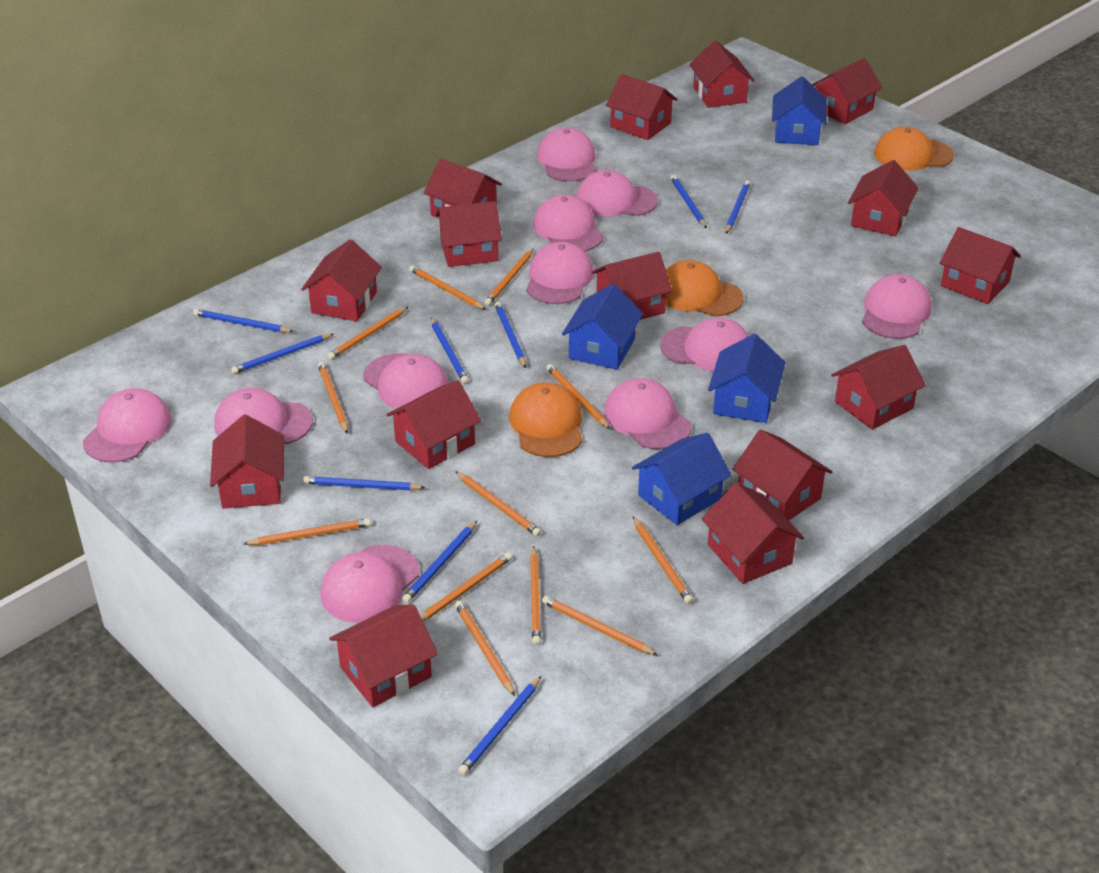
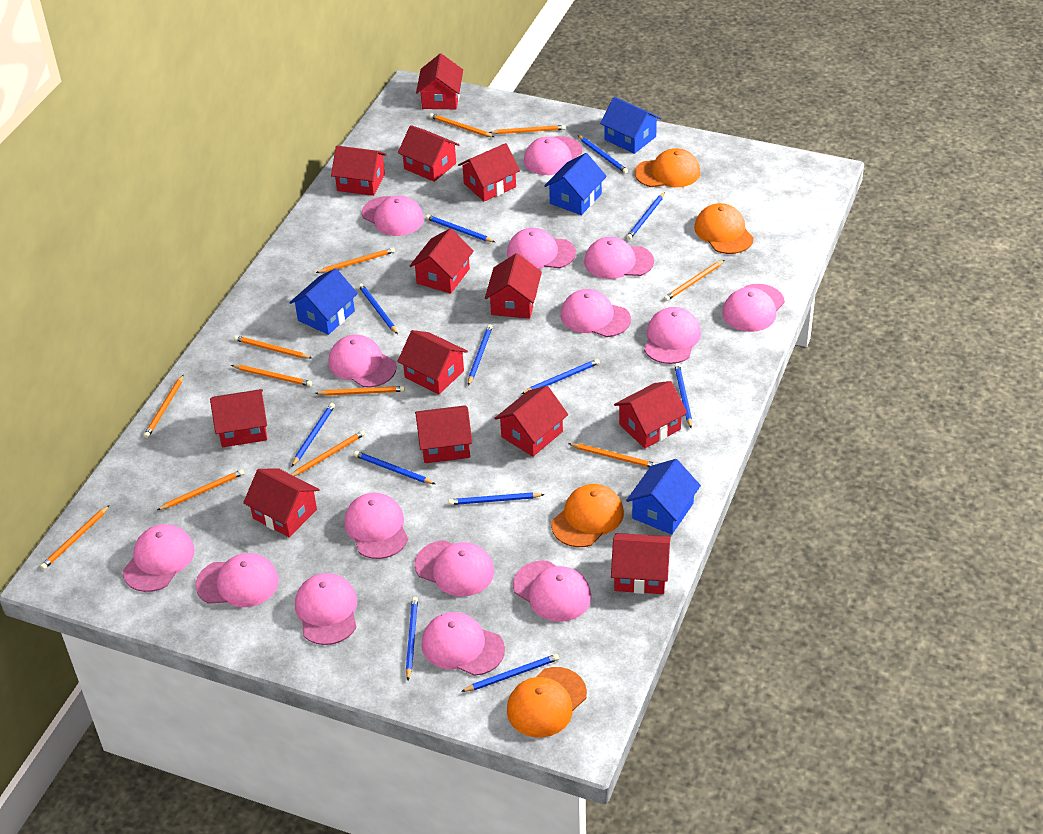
blue pencil: [193,309,294,332] [231,334,333,374] [303,476,426,490] [402,521,477,603] [431,318,469,383] [458,676,541,775] [495,302,526,368] [670,175,707,228] [726,180,750,234] = 9 -> [292,403,335,466] [354,451,435,484] [359,283,398,334] [406,597,418,680] [426,215,495,242] [449,492,545,505] [461,654,559,692] [468,324,493,385] [522,359,600,394] [577,135,628,173] [627,192,665,240] [675,363,692,428] = 12
orange cap: [509,383,582,457] [666,260,744,317] [874,127,954,171] = 3 -> [507,667,587,738] [551,484,624,547] [635,148,701,187] [694,203,754,254] = 4
pink cap: [83,388,172,462] [214,388,313,444] [320,544,419,623] [363,353,448,409] [526,242,594,304] [533,195,604,251] [537,127,597,181] [576,170,658,216] [604,378,692,450] [660,318,749,372] [862,274,932,339] = 11 -> [123,524,195,592] [196,553,279,607] [295,573,357,645] [328,335,397,387] [344,493,408,559] [362,196,424,236] [414,540,494,597] [421,612,505,676] [507,228,576,269] [513,560,591,622] [524,136,582,175] [561,289,631,337] [584,237,654,279] [644,307,701,364] [722,284,785,332] = 15
red house: [210,414,284,508] [301,239,382,321] [329,604,438,707] [386,380,481,469] [424,158,502,218] [435,201,502,267] [591,252,672,320] [606,74,678,140] [689,41,755,108] [702,483,804,584] [732,429,833,521] [811,58,882,124] [831,345,926,430] [848,160,919,236] [940,227,1021,304] = 15 -> [210,389,267,447] [243,468,320,537] [331,146,387,196] [397,330,468,394] [398,125,460,182] [410,228,474,294] [415,405,472,463] [416,54,463,109] [458,143,520,201] [485,253,542,319] [494,386,568,457] [611,533,671,594] [614,381,687,449] = 13

